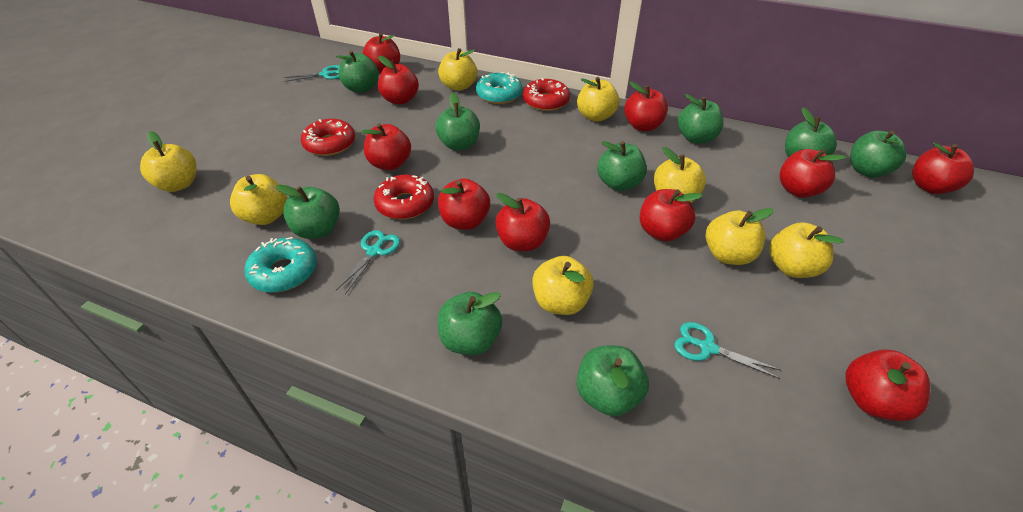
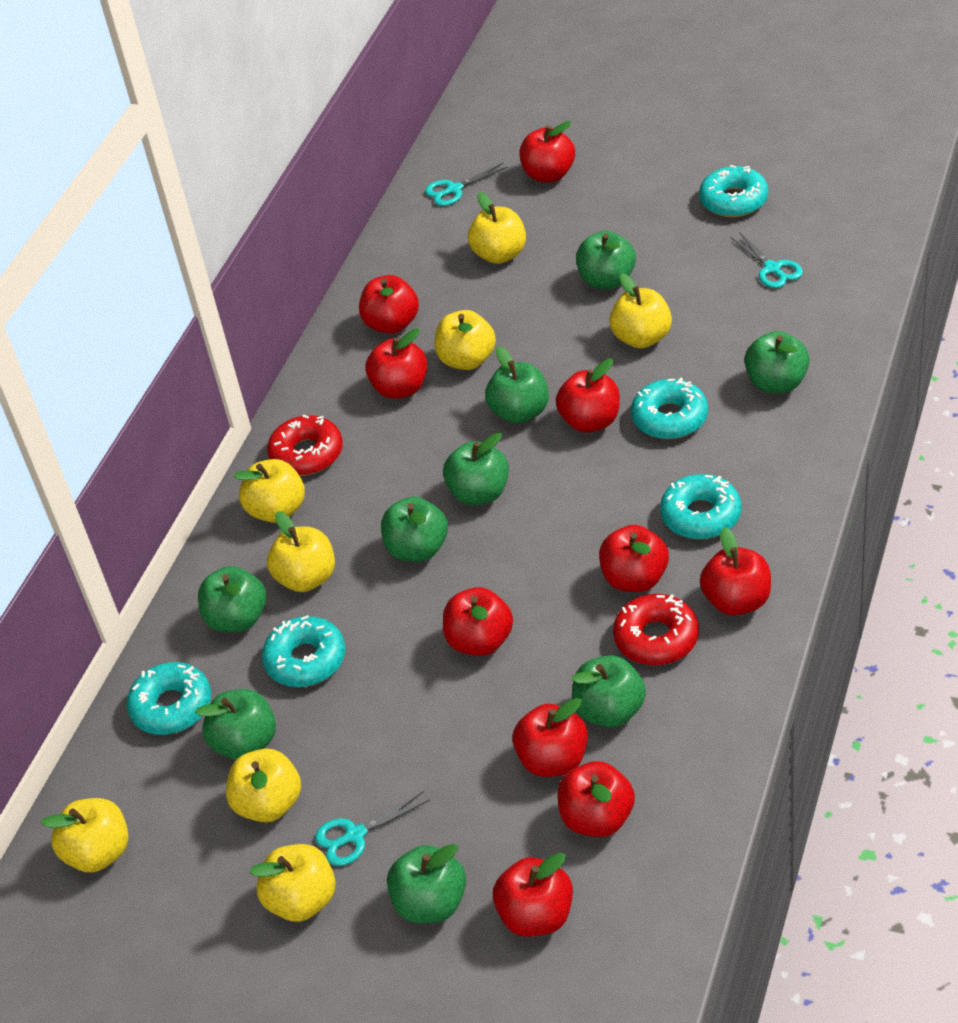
red donut: [301,119,355,156] [373,175,434,219] [523,78,570,111] = 3 -> [267,414,343,476] [613,594,699,665] = 2
turquoise donut: [245,237,317,293] [476,72,523,104] = 2 -> [127,662,211,735] [262,615,346,687] [631,378,708,439] [660,474,741,539] [699,165,769,217] = 5

